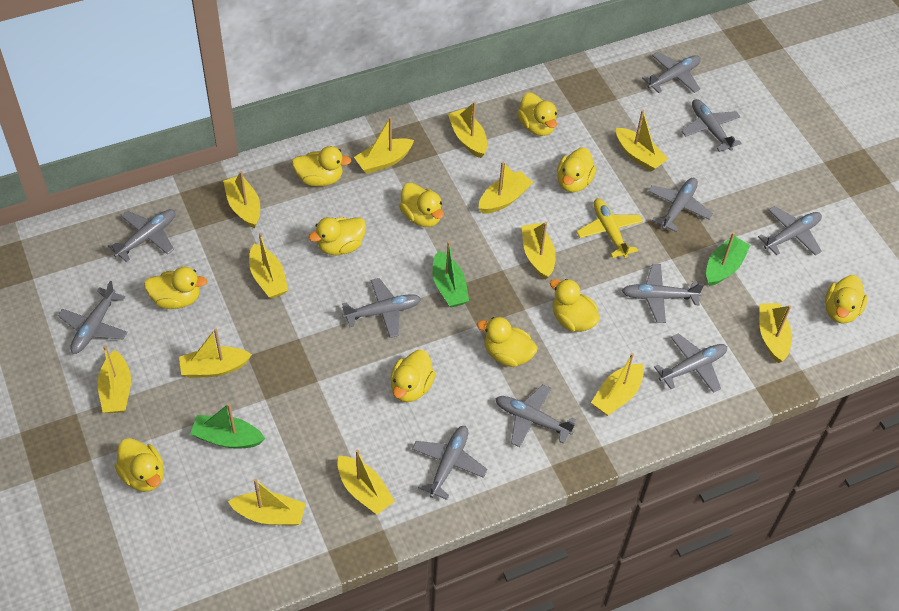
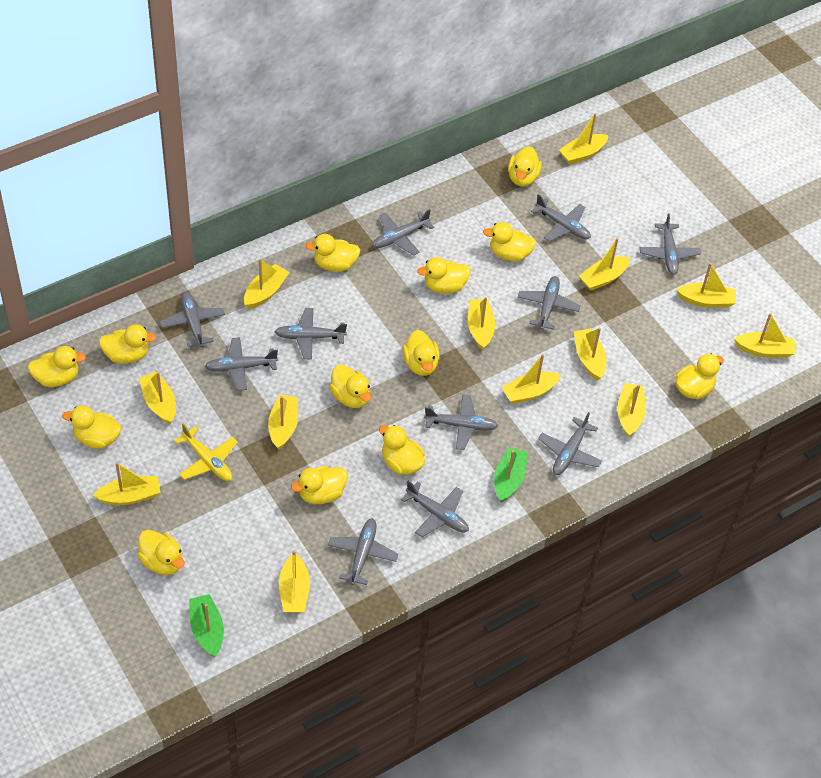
green boat: [190,403,265,449] [432,241,469,308] [706,232,751,286] = 3 -> [189,594,224,657] [494,447,528,503] = 2
yellow duck: [115,438,164,492] [144,267,207,309] [292,146,351,186] [308,217,366,255] [390,350,435,402] [399,183,444,227] [477,317,538,367] [517,92,557,136] [550,279,600,332] [557,147,596,192] [825,275,868,324] = 11 -> [28,346,86,387] [62,405,121,449] [99,324,156,364] [138,530,185,575] [291,466,348,504] [306,234,360,272] [329,365,371,408] [379,425,425,474] [402,330,440,376] [417,257,471,293] [483,222,536,261] [508,146,542,186] [676,353,724,399] = 13

